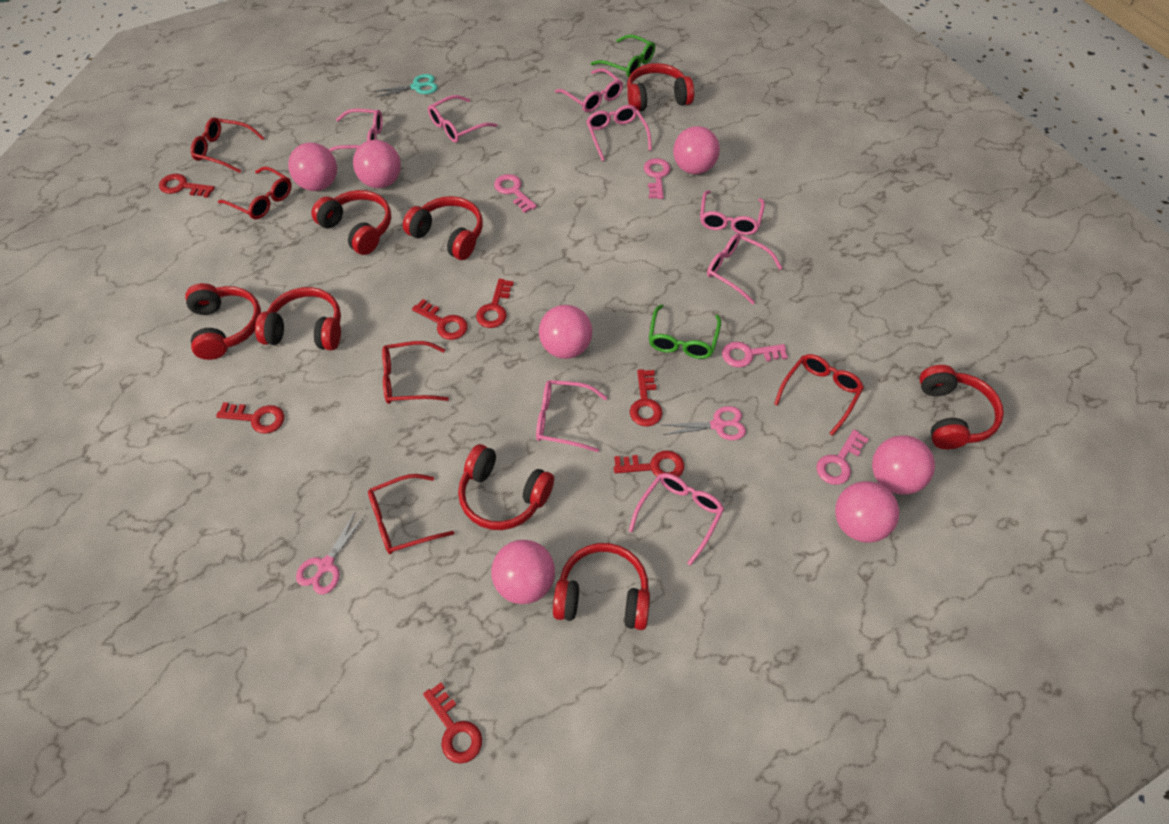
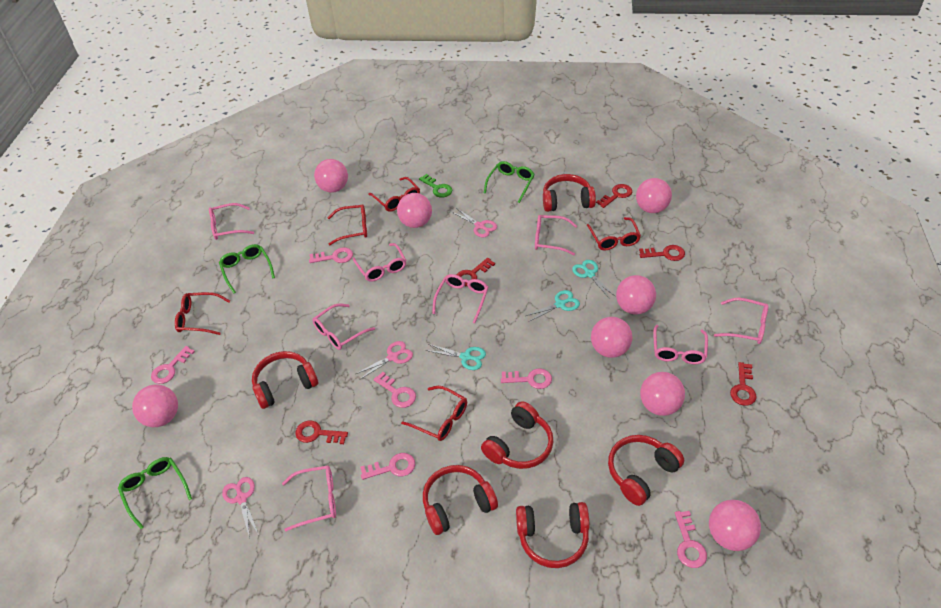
green glasses: [591,34,655,77] [649,304,721,359] = 2 -> [118,457,192,529] [219,244,275,294] [484,161,535,203] = 3
green key: none = 0 -> [419,174,452,198] = 1
pink ball: [288,143,337,191] [353,140,401,188] [491,540,555,604] [539,305,592,359] [673,126,720,174] [835,481,899,543] [872,435,935,495] = 7 -> [132,384,178,427] [314,159,348,192] [397,193,432,228] [591,317,633,358] [616,275,656,315] [636,178,672,213] [640,372,685,416] [709,500,761,551] = 8
pink key: [494,174,537,213] [644,158,671,199] [722,341,788,368] [816,430,869,485] = 4 -> [151,346,195,384] [309,247,353,263] [360,453,415,480] [373,372,416,408] [501,368,552,389] [675,511,707,568] = 6
pink scissors: [296,511,365,594] [663,406,746,440] = 2 -> [222,477,259,539] [356,341,413,380] [452,209,497,237] = 3
red headphones: [185,283,261,360] [255,287,341,350] [311,190,391,255] [403,196,483,260] [458,444,554,530] [553,543,650,630] [627,63,694,111] [919,365,1004,449] = 8 -> [252,351,318,409] [423,465,498,535] [481,401,553,469] [516,502,589,568] [543,174,596,212] [608,435,684,506] = 6
red key: [159,174,215,198] [216,402,284,434] [412,299,468,340] [423,682,482,764] [476,278,514,328] [614,450,684,477] [630,369,663,427] = 7 -> [295,420,348,444] [457,258,495,286] [596,184,632,208] [639,245,685,261] [730,362,757,406] = 5
turquoise scissors: [373,74,438,97] = 1 -> [426,344,486,370] [526,290,580,322] [572,260,616,299] = 3

